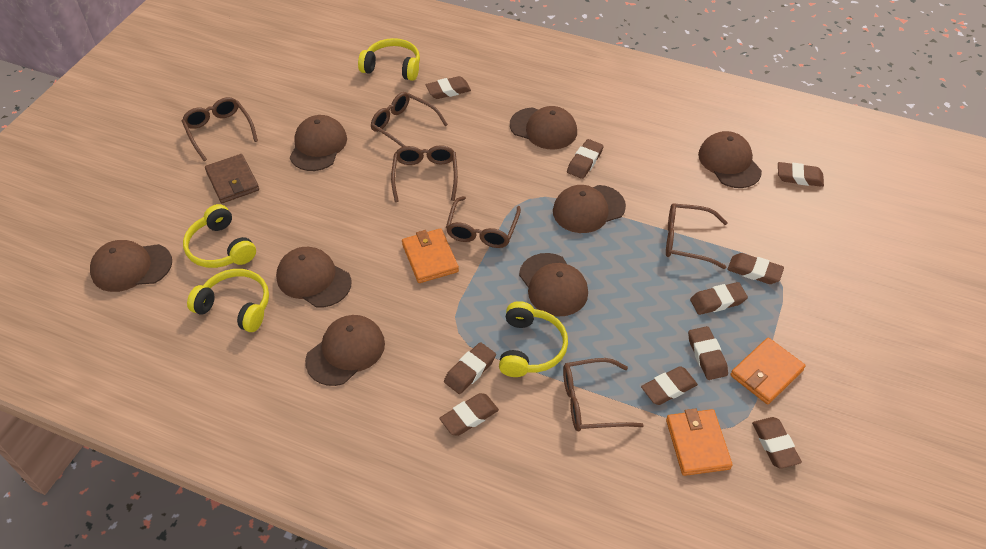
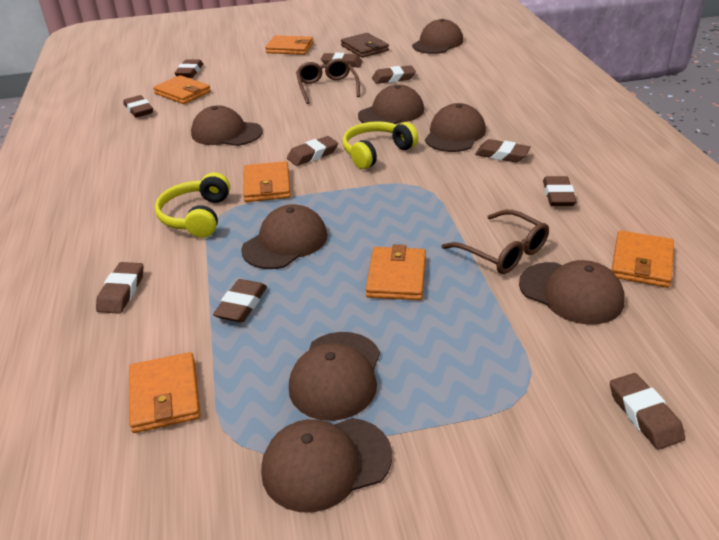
brown glasses: [182,97,258,161] [371,92,448,147] [391,145,458,202] [446,196,521,248] [563,358,644,431] [666,203,728,269] = 6 -> [296,58,360,104] [442,210,549,274] = 2
orange wallet: [402,228,459,283] [666,408,733,476] [730,338,806,404] = 3 -> [129,352,200,433] [153,75,211,104] [243,161,291,202] [265,35,313,55] [366,244,426,300] [612,230,674,288] = 6
yellow headphones: [183,204,256,268] [187,269,269,332] [358,38,420,81] [499,301,568,377] = 4 -> [155,172,230,238] [343,121,418,169] = 2

